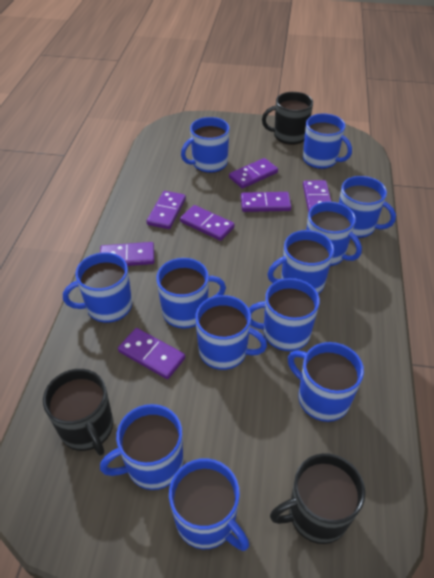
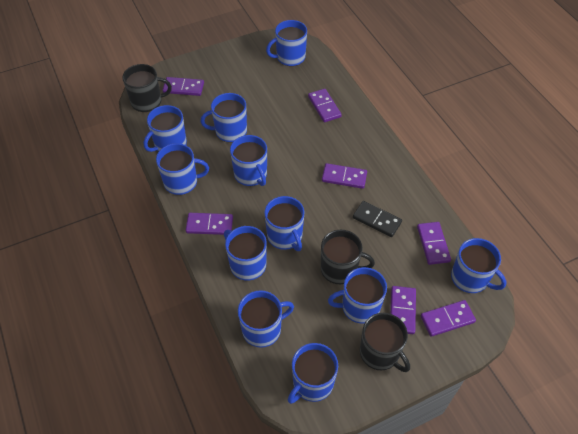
black domino: none = 0 -> [353,201,402,237] = 1
blue mug: [63,252,132,323] [100,404,183,490] [156,258,226,329] [169,458,249,551] [181,117,229,173] [195,295,267,370] [249,278,320,351] [268,230,334,294] [288,342,364,422] [303,113,352,169] [306,201,362,266] [339,176,396,238] = 12 -> [144,105,187,152] [156,143,209,195] [200,93,247,142] [224,226,267,280] [230,135,267,186] [238,290,294,348] [264,196,304,251] [266,20,307,66] [288,343,338,404] [328,267,387,323] [451,238,507,293] = 11

